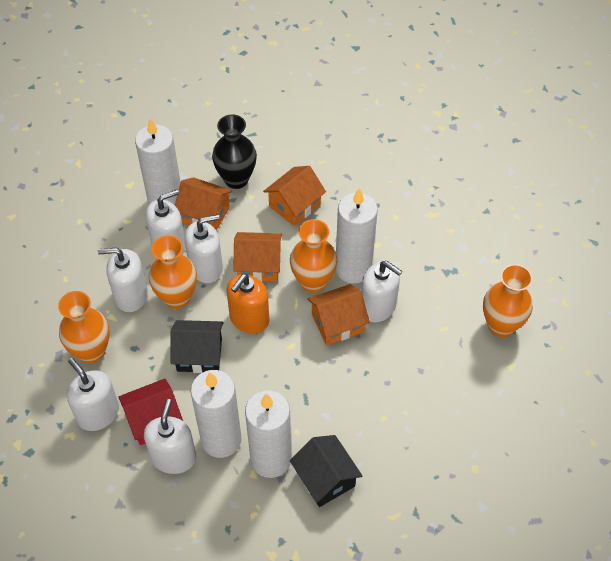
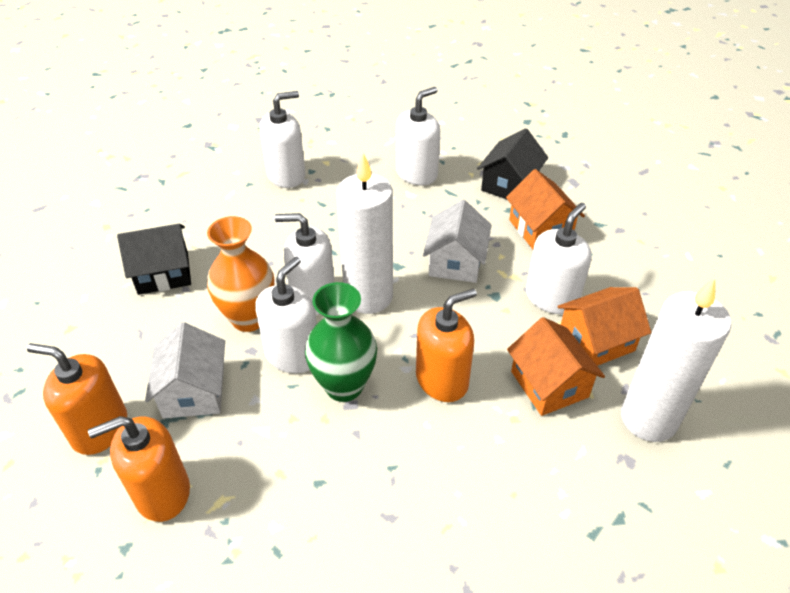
black vase: [212,114,257,189] = 1 -> none = 0
green vase: none = 0 -> [305,282,377,402] = 1
orange house: [175,177,233,231] [233,232,282,282] [263,166,326,226] [308,284,370,345] = 4 -> [506,169,585,249] [507,317,605,416] [558,287,651,366] = 3
orange soap dispenser: [227,274,270,334] = 1 -> [27,343,127,455] [88,416,190,522] [416,288,477,402] = 3
orange vase: [58,291,110,364] [149,235,197,309] [290,219,337,293] [483,264,533,337] = 4 -> [207,216,274,332] = 1
red house: [118,379,183,445] = 1 -> none = 0
white candle: [135,118,181,205] [190,370,241,458] [245,390,292,478] [336,188,378,284] = 4 -> [337,153,393,314] [621,277,731,442] = 2
white house: none = 0 -> [145,322,225,419] [423,200,491,283] = 2
white soap dispenser: [67,358,119,431] [98,248,148,312] [144,399,196,474] [146,190,186,255] [184,214,223,283] [361,261,402,322] = 6 -> [255,256,317,373] [260,91,305,188] [275,213,334,315] [396,87,440,186] [526,203,592,314] = 5

